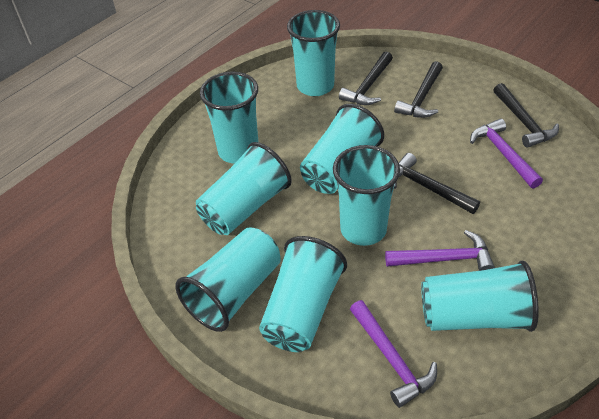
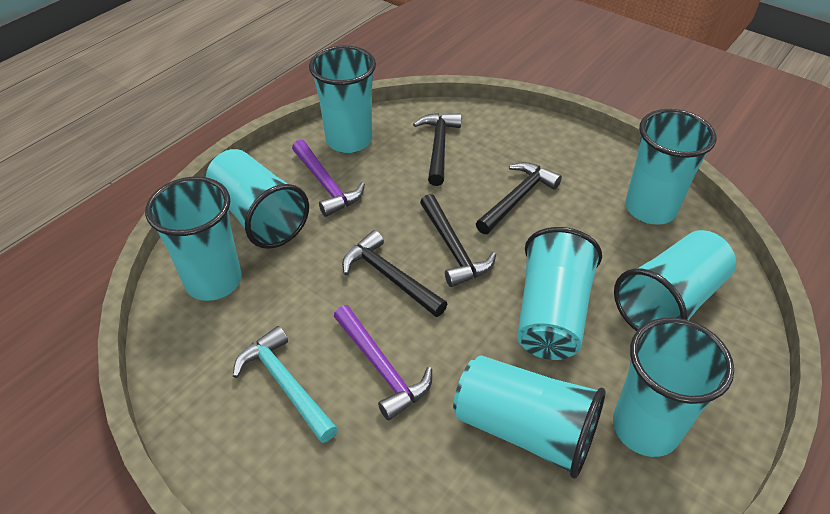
purple hammer: [350,300,437,408] [385,230,495,271] [470,118,543,189] = 3 -> [292,140,365,217] [333,305,432,420] = 2
turquoise hammer: none = 0 -> [233,326,338,443] = 1

